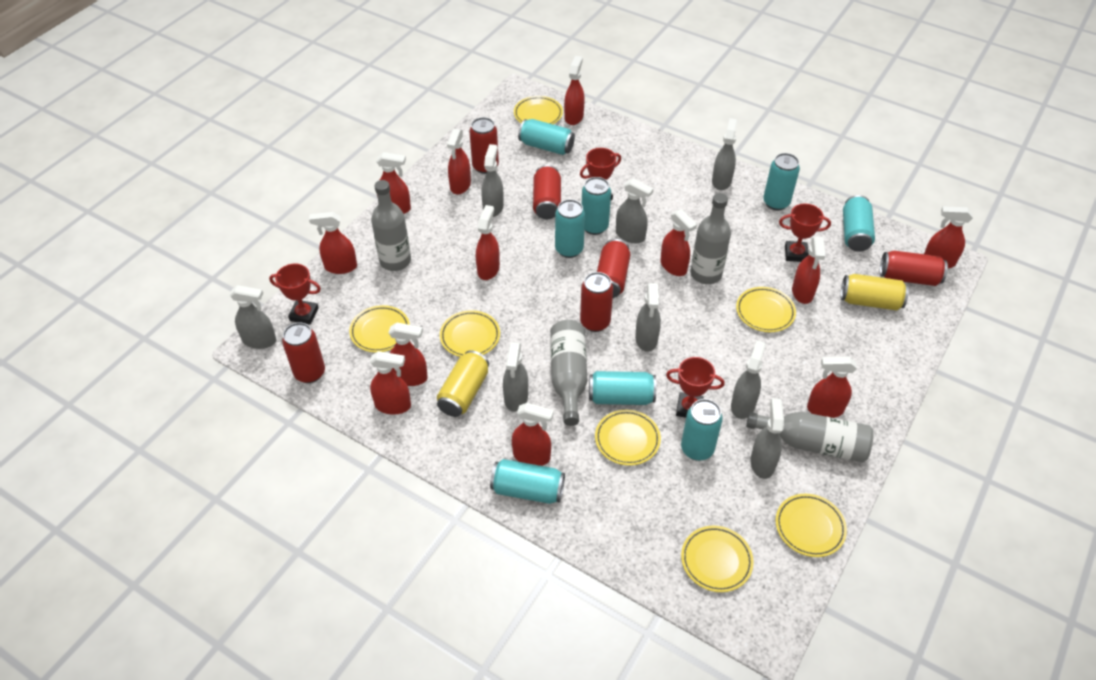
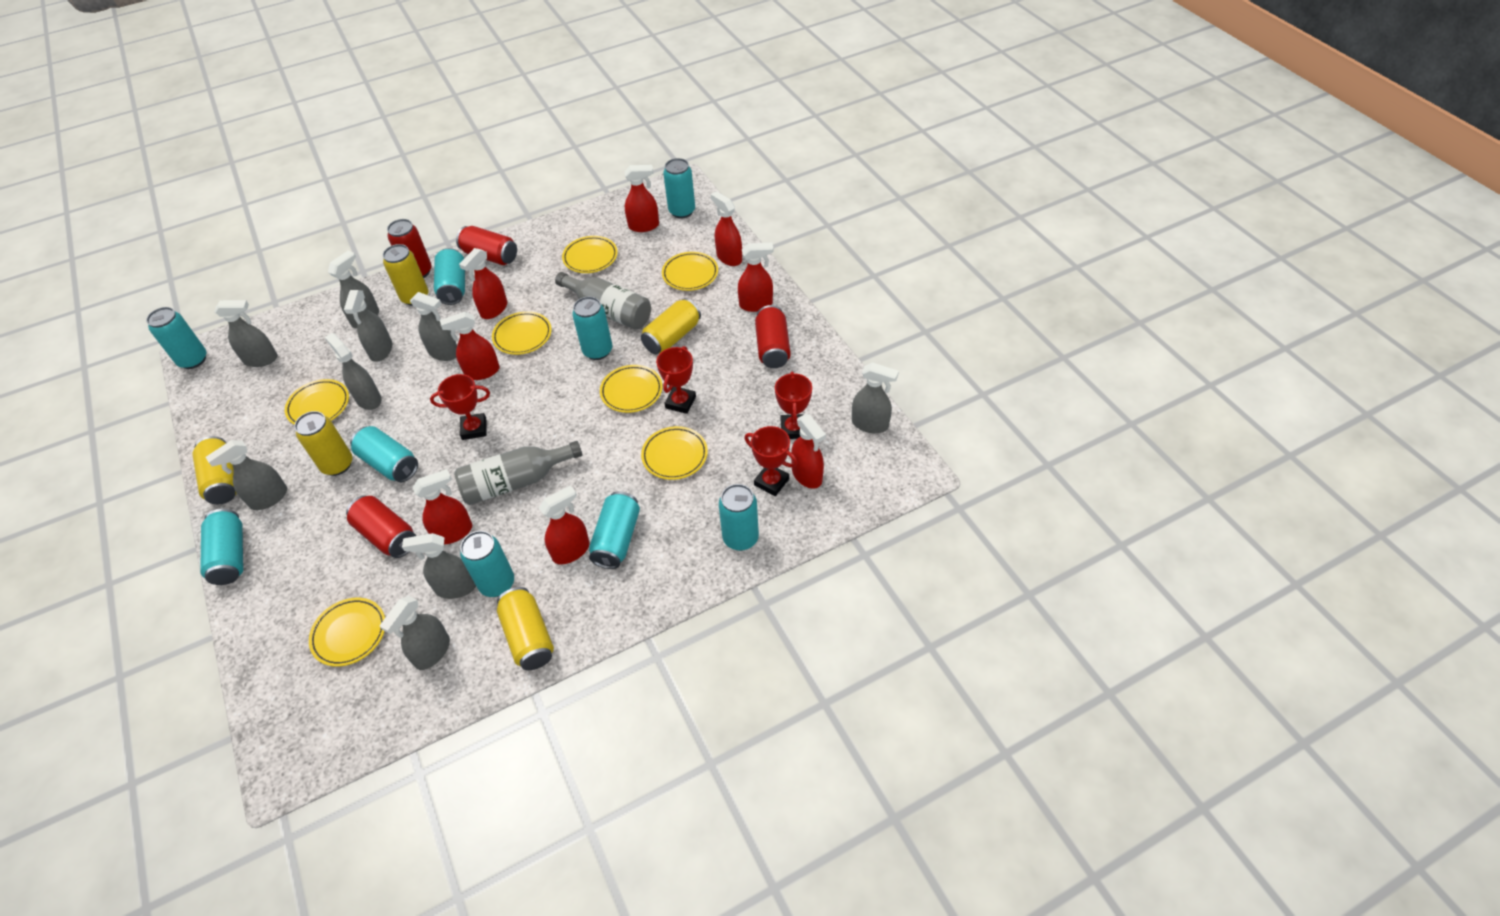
grey bottle: [371,180,411,271] [550,320,587,426] [690,193,731,284] [746,412,874,462] = 4 -> [454,441,583,505] [555,272,651,330] = 2
grey spray bottle: [230,285,277,349] [481,144,504,217] [503,342,528,412] [616,178,654,243] [635,283,661,352] [712,118,737,190] [731,340,766,419] [750,398,784,479] = 8 -> [205,440,287,510] [214,300,278,367] [325,333,381,410] [328,251,379,328] [344,290,392,362] [380,596,450,670] [402,533,476,599] [410,292,457,361] [852,363,899,433] = 9
red can: [282,322,325,383] [469,117,499,174] [533,165,561,219] [580,272,613,332] [597,239,631,298] [880,251,948,286] = 6 -> [346,496,416,558] [387,219,432,278] [456,226,517,265] [755,305,791,368] = 4
red spray bottle: [309,212,357,274] [370,351,411,415] [376,152,411,214] [388,323,428,386] [447,129,471,194] [476,205,500,280] [512,403,554,466] [564,56,585,125] [660,209,697,276] [792,236,825,304] [807,357,857,418] [924,206,973,269] = 12 -> [412,469,472,545] [440,312,500,380] [459,248,507,319] [539,485,590,564] [625,165,659,232] [710,191,742,266] [738,243,774,312] [791,414,826,489] = 8
turquoise can: [490,459,565,504] [518,119,575,155] [555,199,585,258] [582,177,611,235] [589,371,656,405] [681,399,723,461] [763,153,800,211] [843,195,875,252] = 8 -> [146,307,206,369] [200,509,243,585] [350,426,418,482] [434,248,465,305] [460,531,514,597] [572,297,612,360] [589,491,640,569] [663,158,695,218] [719,484,759,551] = 9
yellow can: [437,350,489,417] [840,274,909,311] = 2 -> [192,436,237,504] [294,411,352,476] [383,244,429,306] [497,587,554,670] [641,298,701,354] = 5

